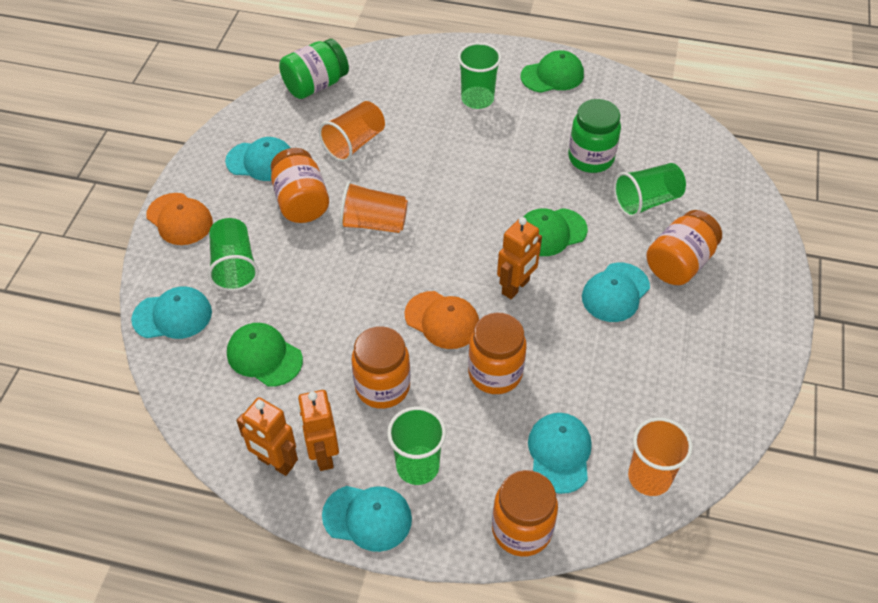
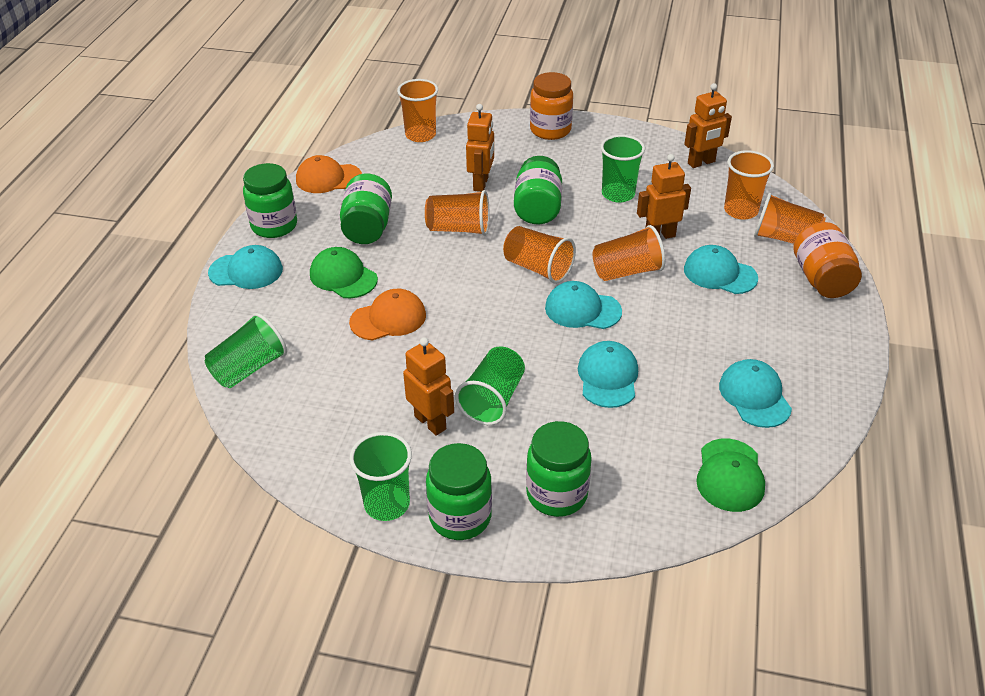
green cap: [227,323,303,387] [521,50,584,93] [523,208,588,256] = 3 -> [310,247,378,298] [696,438,765,512] = 2
green jar: [279,39,349,99] [568,99,621,173] = 2 -> [243,163,297,238] [340,174,392,244] [426,443,492,540] [514,156,562,224] [526,421,592,517] = 5
orange cup: [319,101,385,162] [340,182,408,233] [628,417,693,496] = 3 -> [397,79,438,142] [425,190,489,236] [503,226,576,284] [593,225,665,281] [724,150,774,220] [754,193,826,244] = 6
orange jar: [271,148,329,223] [351,326,410,409] [468,313,527,394] [492,470,558,557] [646,210,722,285] = 5 -> [530,72,573,140] [793,222,862,298] = 2
orange robot: [236,397,298,476] [298,390,339,471] [497,217,542,299] = 3 -> [403,337,454,436] [466,104,494,192] [637,154,691,239] [684,83,732,168] = 4

